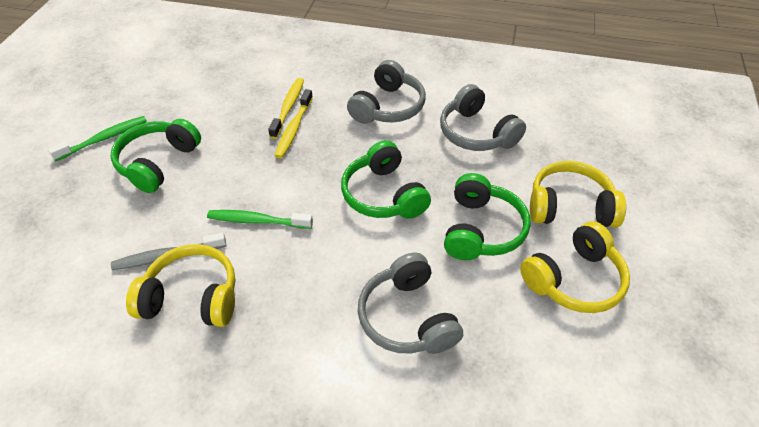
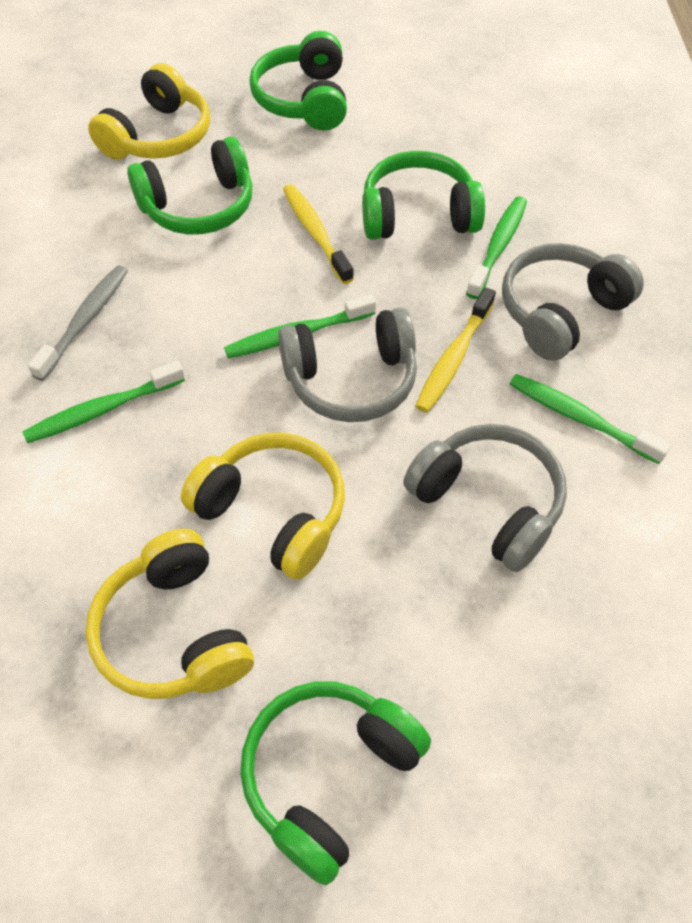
green headphones: [111,119,201,193] [341,140,431,219] [444,173,531,260] = 3 -> [127,137,253,235] [240,681,431,885] [249,31,347,130] [362,151,485,240] = 4
green toothbrush: [48,116,147,161] [207,210,313,229] = 2 -> [22,361,185,443] [224,294,376,359] [466,196,527,299] [510,374,671,464] = 4

